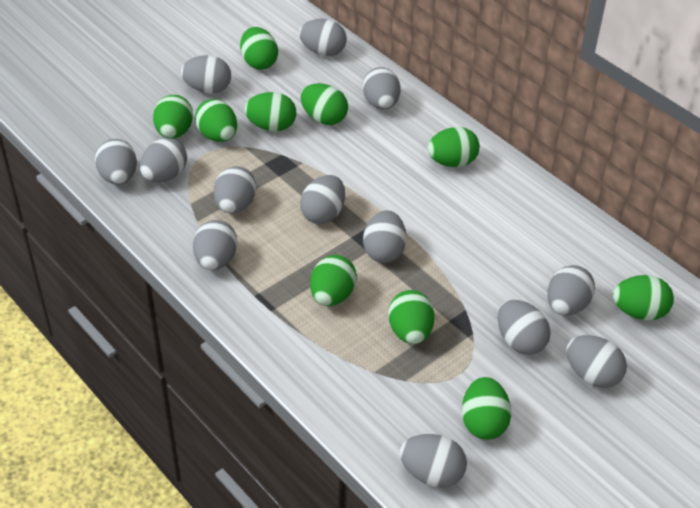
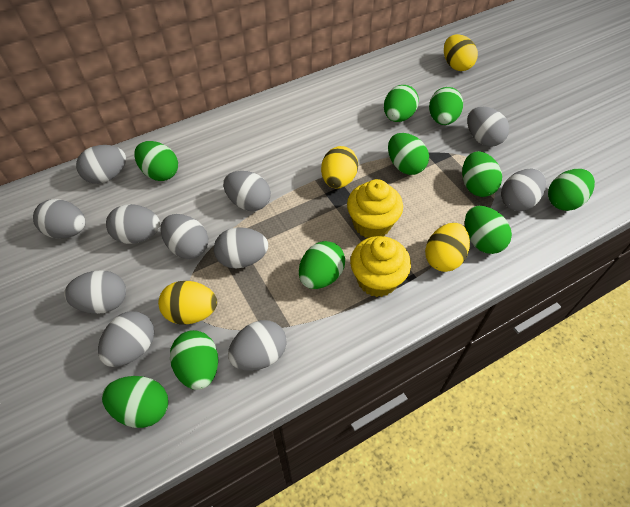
grey egg: [95,139,137,185] [140,138,187,182] [181,55,231,94] [193,220,237,270] [214,166,256,214] [299,19,347,56] [300,175,345,224] [362,67,401,109] [363,210,407,263] [400,434,467,488] [498,300,551,355] [547,265,595,316] [566,335,627,388] = 13 -> [33,199,86,239] [64,270,126,314] [76,145,126,184] [98,311,154,367] [106,204,160,244] [161,214,208,259] [214,227,268,268] [223,171,271,211] [228,320,287,371] [467,107,509,147] [501,169,546,211] = 11
yellow cupcake: none = 0 -> [347,179,403,238] [350,236,411,297] = 2
yellow egg: none = 0 -> [158,281,217,324] [321,146,358,189] [425,223,470,272] [444,34,478,71] = 4

